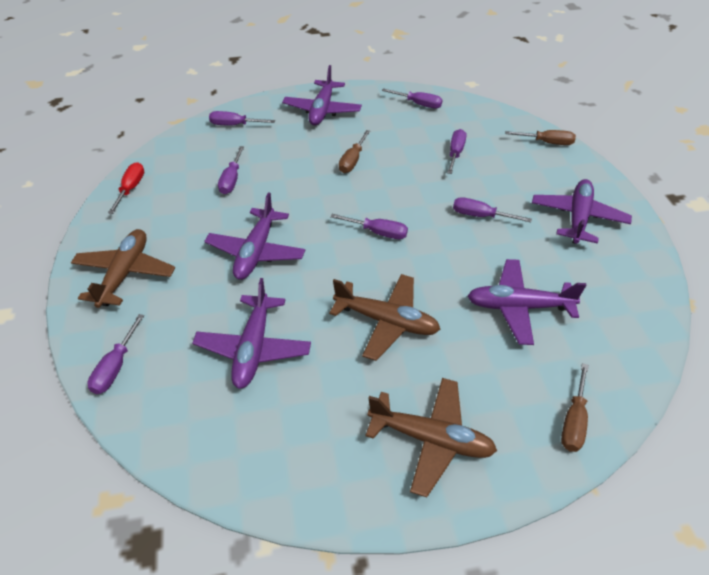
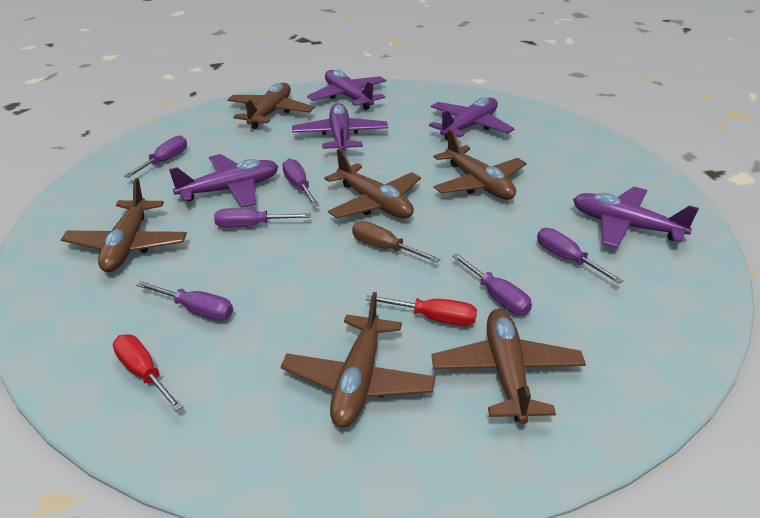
brown plane: [71,229,175,308] [329,274,440,361] [365,378,497,497] = 3 -> [61,178,187,272] [227,83,314,129] [281,292,436,428] [325,149,421,218] [431,309,586,424] [433,129,526,200] = 6
brown screwdriver: [339,130,370,173] [505,130,576,145] [561,363,589,452] = 3 -> [352,221,440,263] = 1
purple screwdriver: [88,314,144,394] [209,111,275,125] [218,146,244,194] [330,214,408,239] [382,88,443,109] [447,129,467,174] [453,197,532,222] = 7 -> [124,136,187,178] [136,281,233,321] [214,208,310,228] [282,158,319,206] [452,253,532,315] [537,228,624,284] = 6
red screwdriver: [108,162,144,214] = 1 -> [113,334,183,411] [366,295,477,326] = 2

